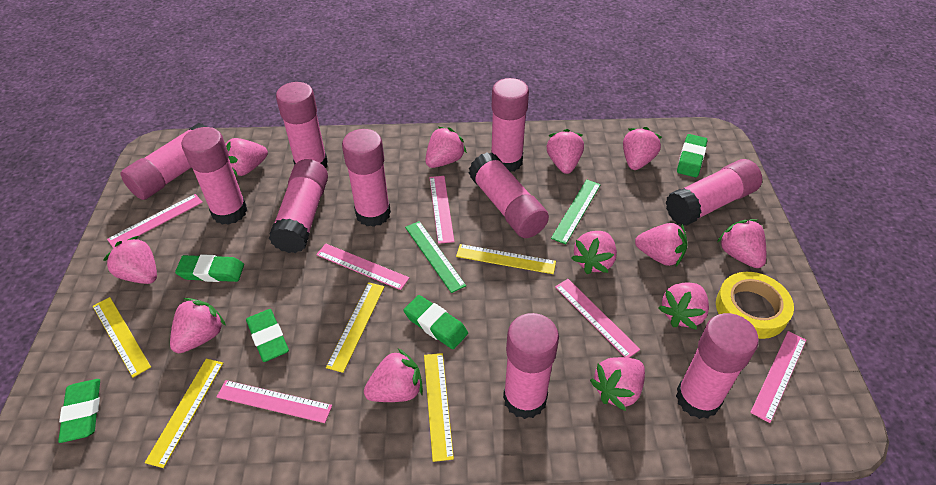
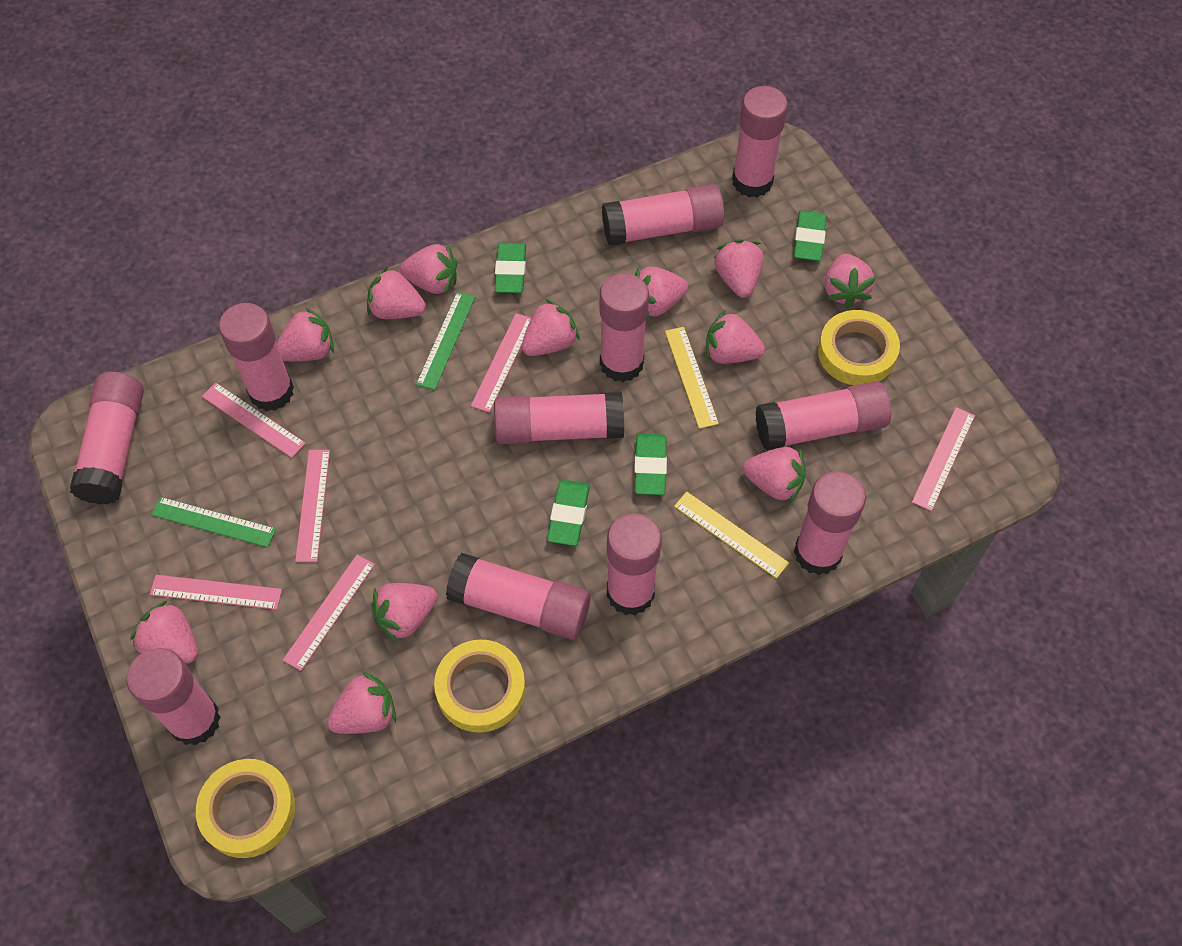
green eraser: [58,379,100,443] [175,254,244,282] [246,309,289,362] [403,295,468,349] [677,134,707,178] = 5 -> [495,243,526,293] [547,480,590,546] [634,434,667,495] [794,210,826,261] = 4
pink glue stick: [120,123,207,200] [182,127,247,225] [269,159,328,253] [276,82,328,168] [342,129,391,227] [469,152,549,238] [491,78,529,172] [503,313,559,419] [666,159,762,226] [676,313,759,419] = 10 -> [70,372,144,505] [127,648,221,746] [219,303,294,411] [446,553,590,640] [494,392,624,444] [600,273,649,382] [602,184,724,246] [607,513,662,616] [732,86,788,197] [755,381,891,451] [794,471,866,575] = 11
yellow ruler: [93,297,151,378] [145,359,223,468] [326,282,385,373] [424,353,454,462] [456,244,556,274] = 5 -> [665,327,719,429] [674,492,789,579] = 2
yellow tape: [716,272,794,339] = 1 -> [196,759,295,858] [434,639,525,733] [818,310,900,385] = 3

